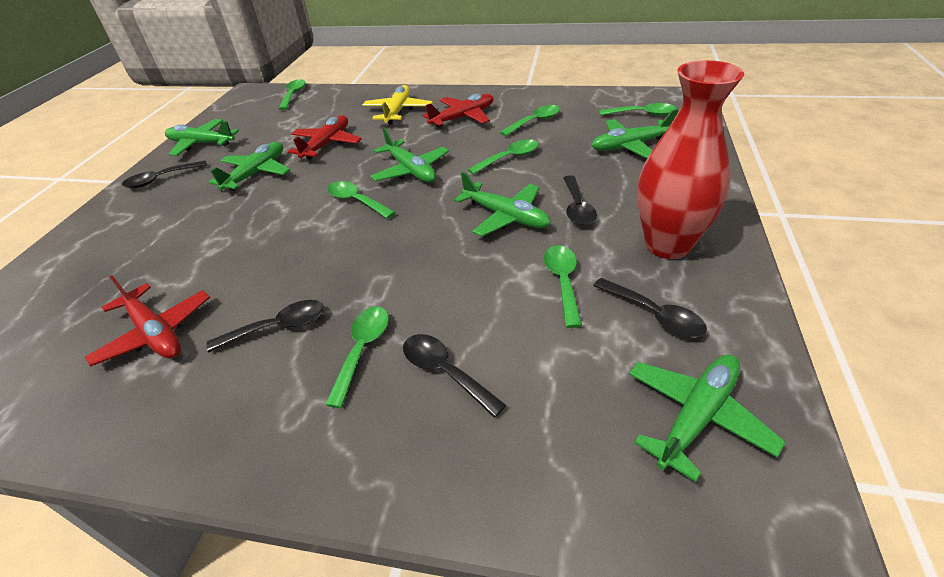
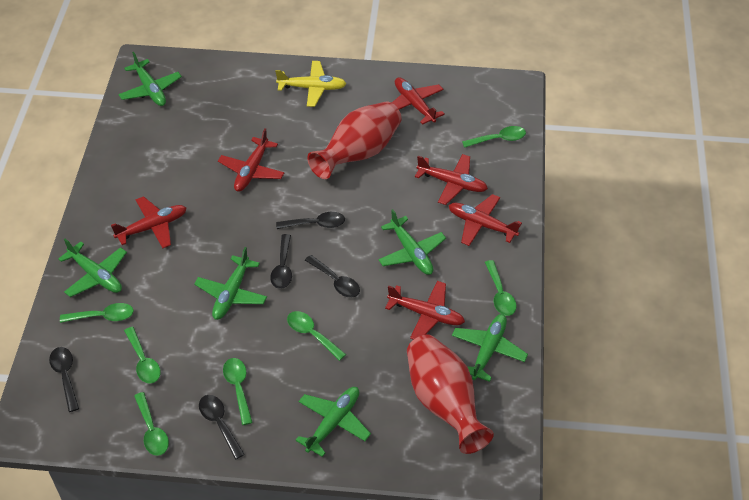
red plane: [84,275,210,366] [288,115,362,160] [423,94,494,128] = 3 -> [111,196,186,248] [218,128,285,192] [385,281,465,340] [392,77,445,125] [415,154,488,205] [449,194,522,246] = 6
red vase: [637,60,744,259] = 1 -> [307,101,402,179] [407,335,494,454] = 2

